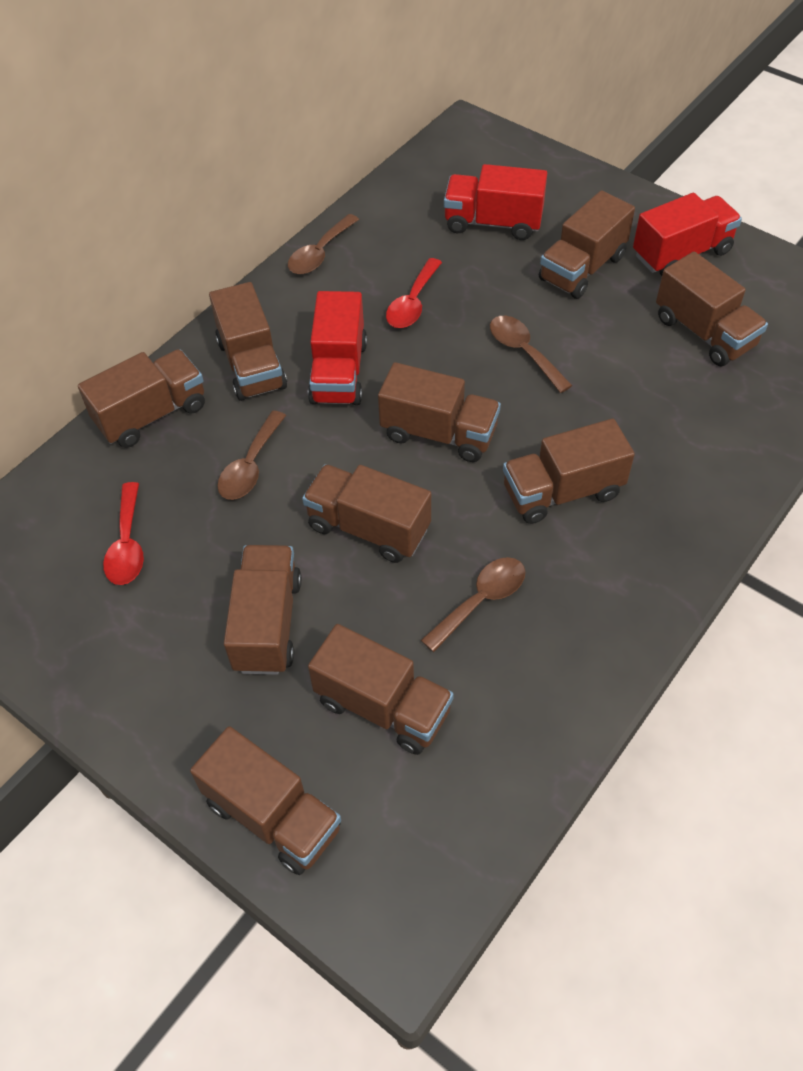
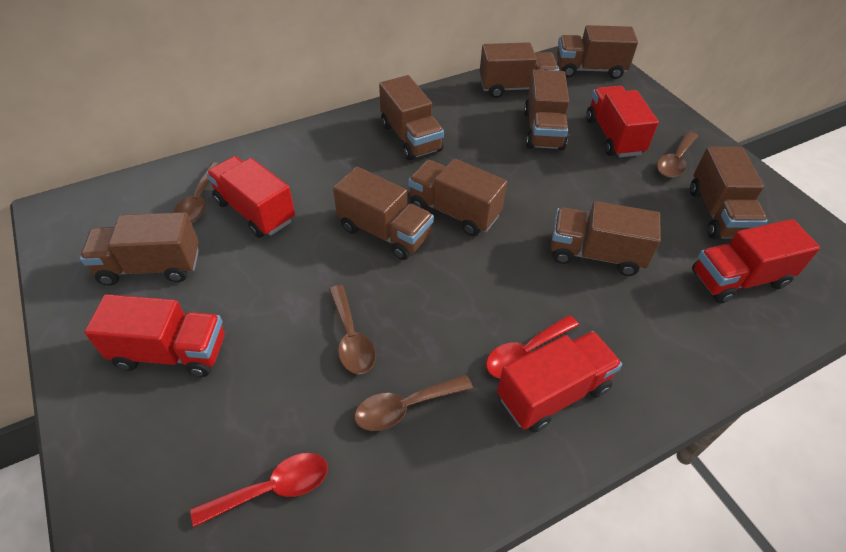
brown truck: [78,349,205,448] [190,726,341,875] [209,282,287,401] [224,545,302,675] [302,464,431,563] [308,624,454,755] [378,362,501,462] [503,419,635,524] [539,190,635,299] [656,252,768,366] = 10 -> [80,212,199,286] [333,167,434,260] [379,75,444,160] [408,159,507,236] [480,42,559,98] [524,69,569,151] [551,201,661,276] [557,25,638,79] [690,147,768,239] = 9
red truck: [308,291,367,405] [444,164,547,240] [633,193,742,276] = 3 -> [84,294,225,377] [206,156,295,238] [497,331,622,433] [586,86,659,157] [692,219,820,303] = 5

